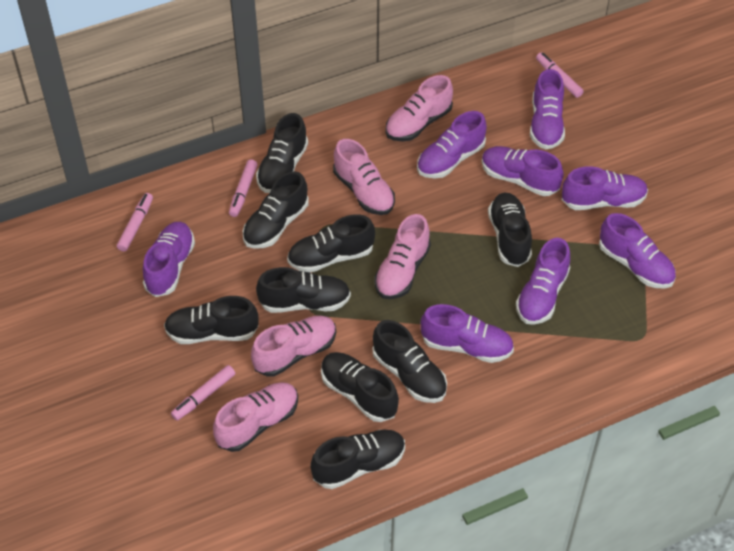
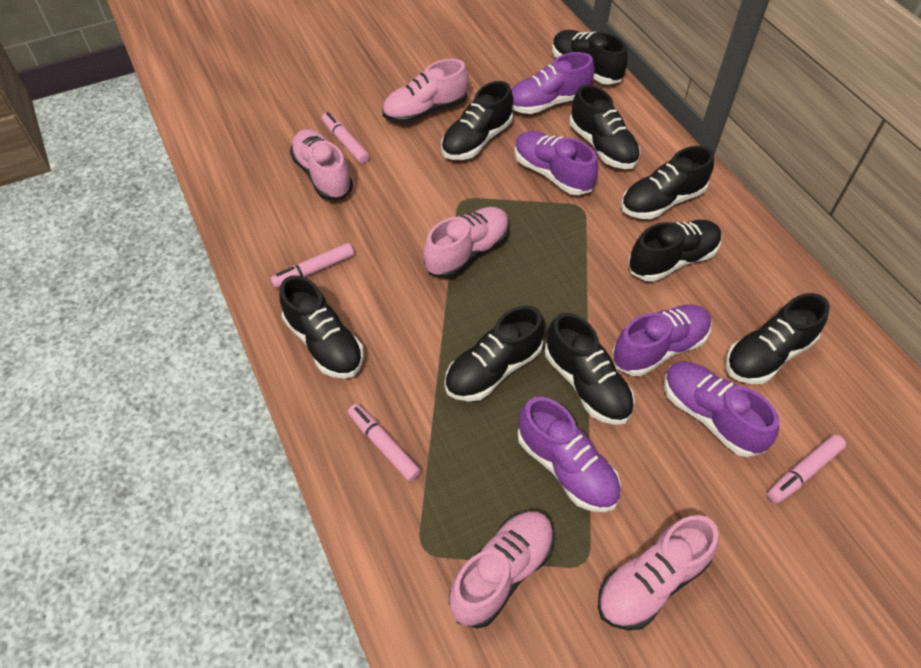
purple shoe: [143,222,195,297] [417,111,487,178] [421,304,514,363] [482,146,564,196] [516,238,570,325] [530,69,565,149] [562,166,648,210] [599,213,676,288] = 8 -> [511,52,595,114] [515,131,598,195] [518,397,621,512] [612,304,712,376] [664,362,779,457] = 5

